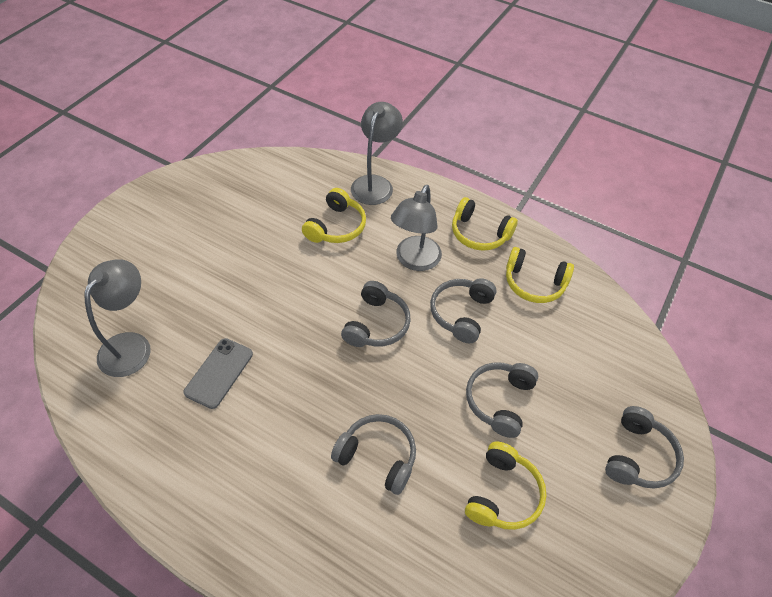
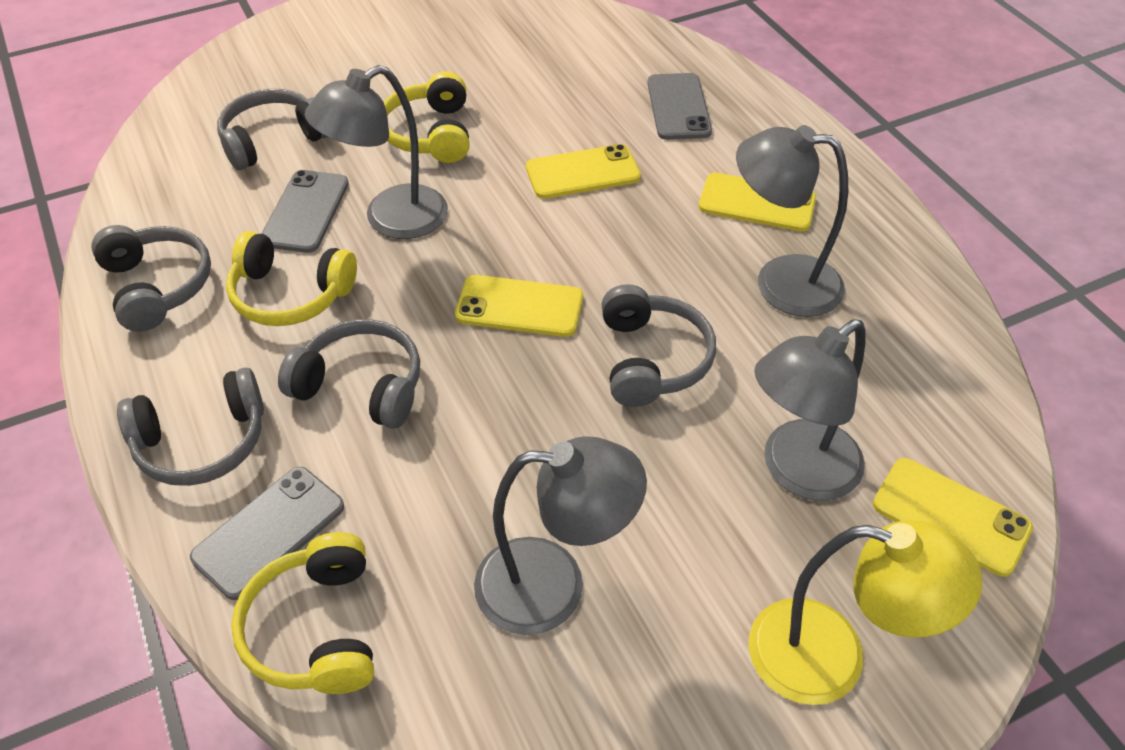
grey lamp: [84,259,151,377] [351,102,403,205] [391,185,442,271] = 3 -> [305,65,448,239] [474,436,647,635] [736,125,848,317] [754,319,866,501] = 4
grey phone: [183,338,253,409] = 1 -> [190,467,344,600] [261,170,349,253] [647,73,712,140] = 3
yellow headphones: [302,188,366,243] [452,197,518,251] [465,441,547,530] [506,247,574,303] = 4 -> [226,231,357,326] [231,532,374,694] [384,71,470,163] = 3
yellow lamp: none = 0 -> [749,520,983,705] = 1
yellow phone: none = 0 -> [455,275,583,337] [526,144,641,199] [699,173,816,232] [873,458,1033,576] = 4

